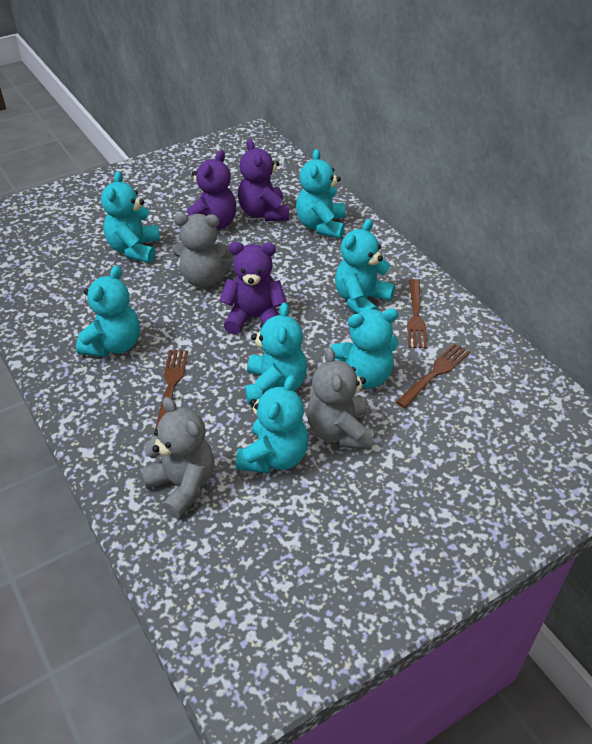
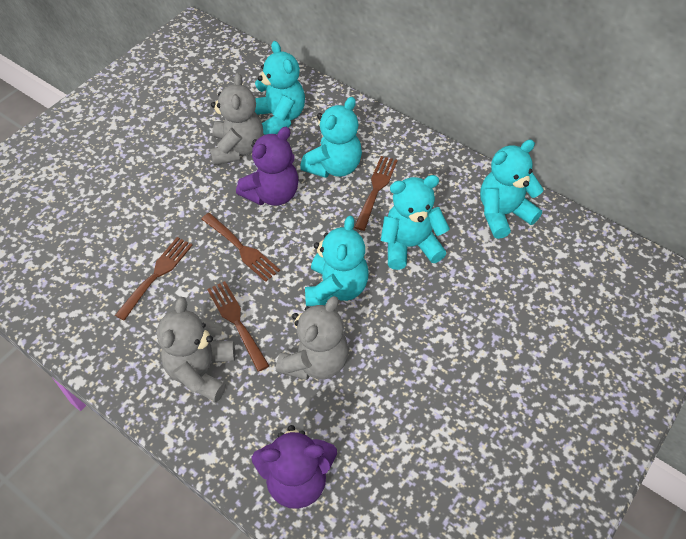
brown fork: [155,350,188,430] [396,343,470,408] [407,279,427,349] = 3 -> [115,237,193,321] [201,213,280,282] [207,281,269,372] [354,156,398,231] = 4
purple teddy bear: [186,150,236,230] [219,242,287,334] [238,139,289,221] = 3 -> [236,127,299,206] [252,425,337,509] = 2
turquoise teddy bear: [76,265,140,357] [101,171,160,263] [236,375,308,473] [245,302,307,405] [296,149,346,239] [331,308,398,388] [335,219,395,313] = 7 -> [255,41,305,135] [300,97,362,178] [305,216,369,306] [381,175,450,270] [480,140,544,239] = 5

